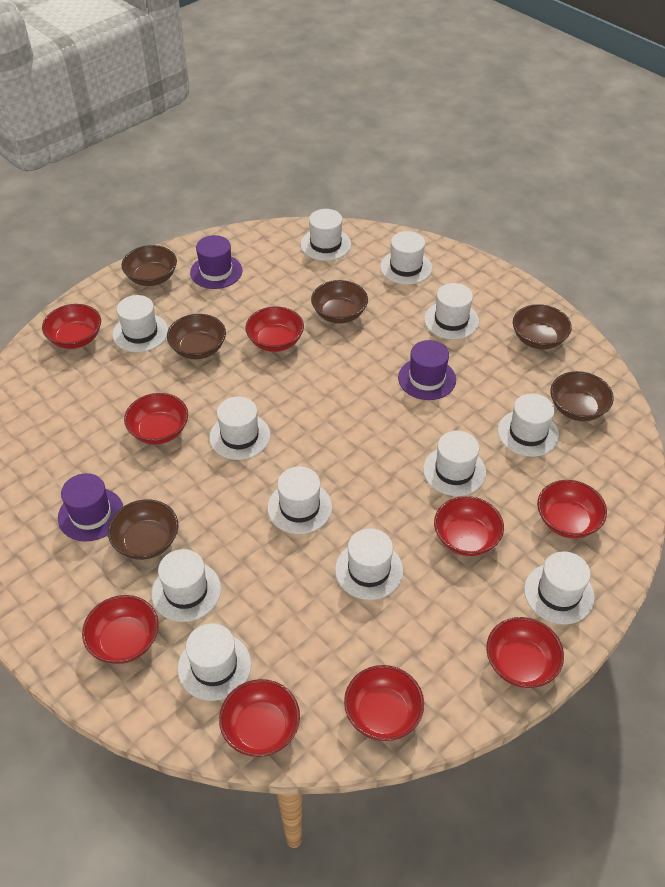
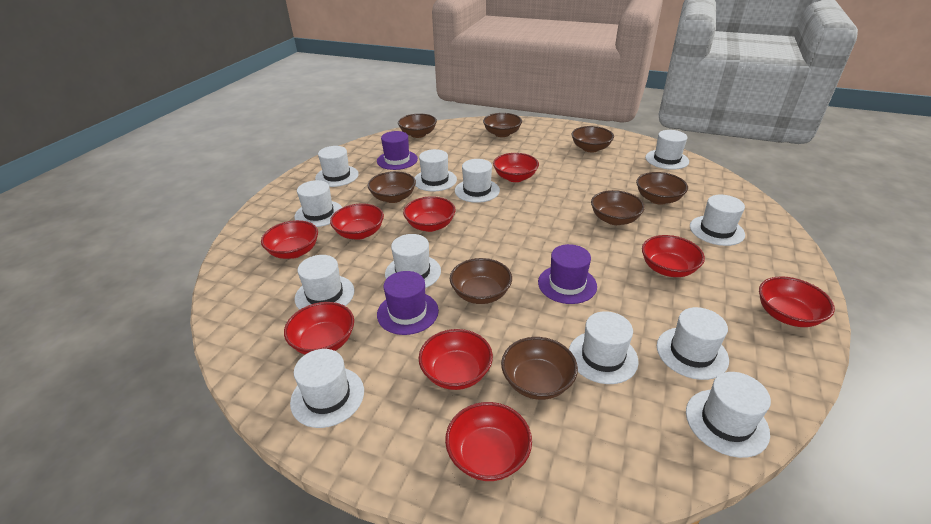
brown bowl: [108,499,178,560] [122,245,177,286] [167,314,226,359] [311,280,368,323] [513,304,572,349] [550,371,614,421] = 6 -> [368,171,416,203] [398,114,437,138] [450,258,512,304] [483,113,522,137] [501,337,578,400] [572,126,614,152] [591,190,645,225] [636,172,688,205] = 8

